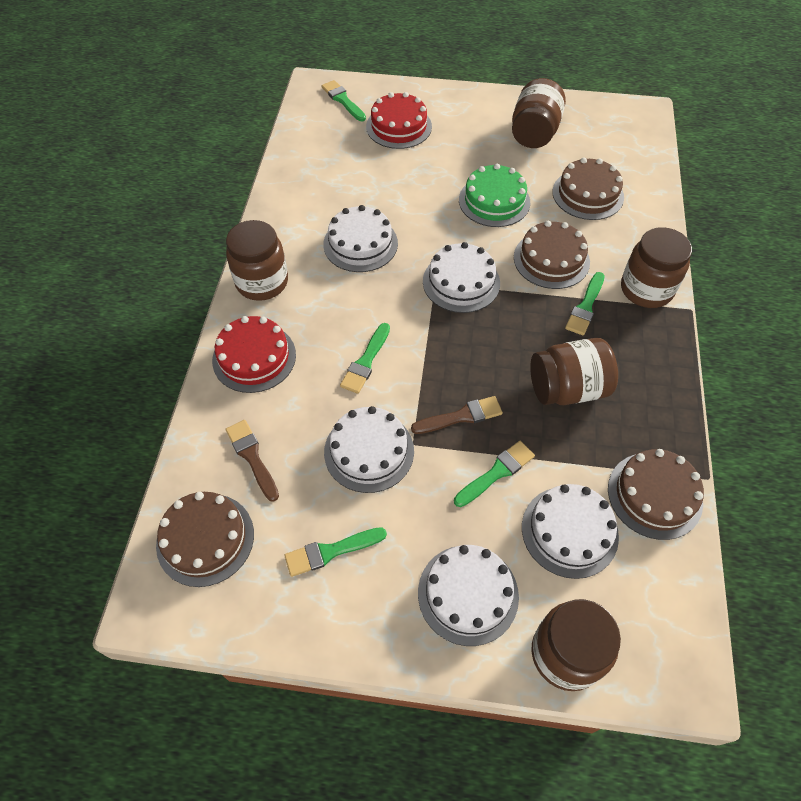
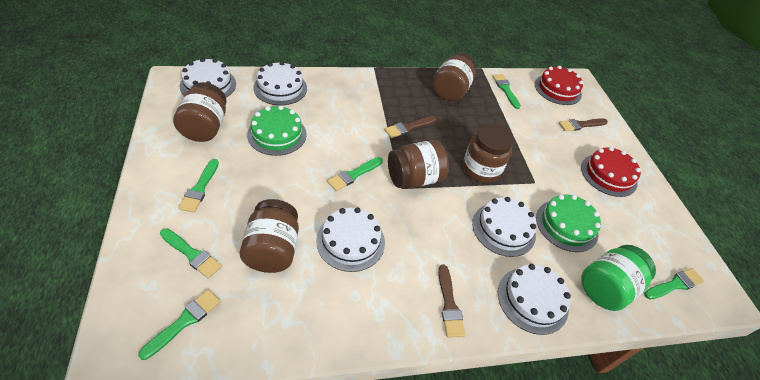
brown brush: [225,420,279,502] [411,396,503,434] = 2 -> [385,116,436,138] [438,265,465,337] [559,118,608,131] = 3
brown cake: [156,492,254,587] [514,221,590,289] [553,158,624,220] [608,449,704,540] = 4 -> none = 0
green brush: [284,527,387,577] [322,80,366,121] [340,323,390,394] [454,441,535,507] [565,272,605,336] = 5 -> [138,290,221,360] [160,228,222,279] [178,159,219,213] [327,157,383,191] [492,74,521,109] [644,268,704,300] = 6
green cake: [459,164,530,227] = 1 -> [247,105,307,156] [536,195,601,252] = 2
green jar: none = 0 -> [581,245,656,311] = 1

